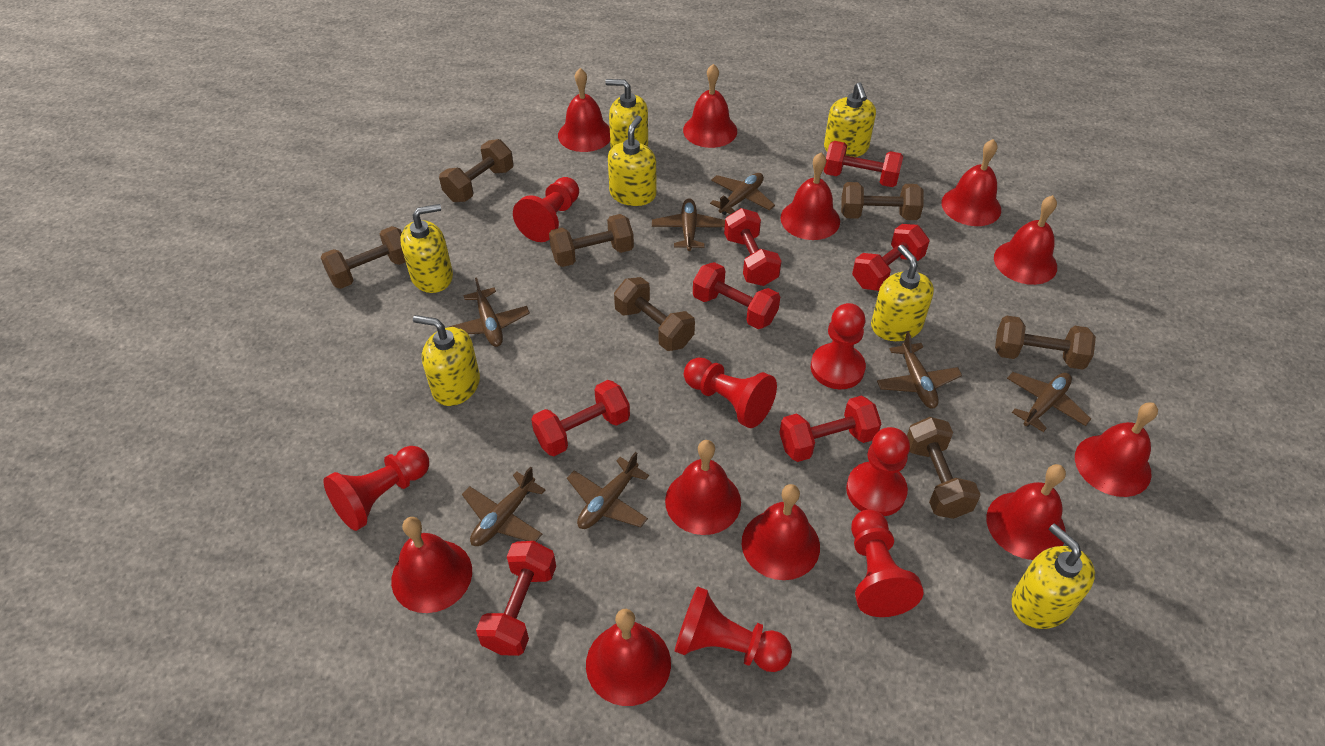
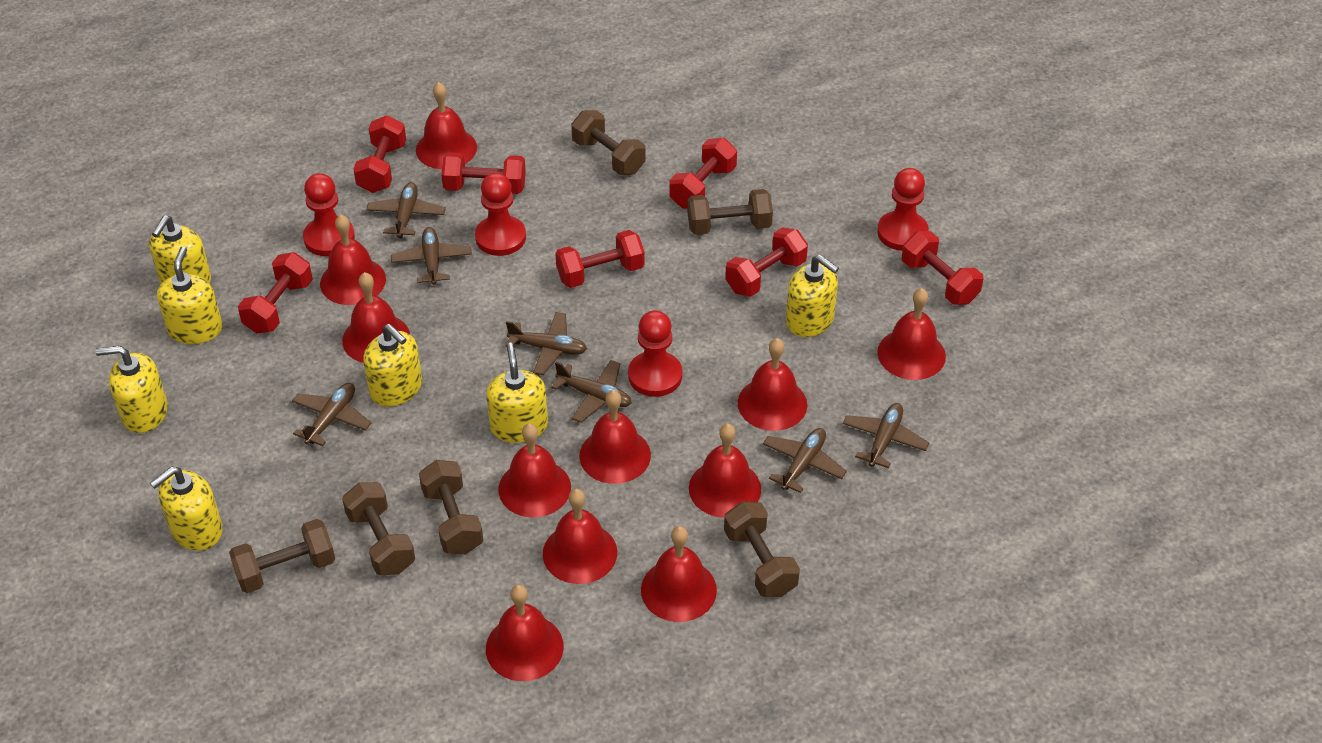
brown dumbbell: [321,226,406,289] [439,139,513,202] [549,214,634,267] [614,277,695,351] [841,182,924,220] [907,417,981,519] [995,315,1096,370] = 7 -> [229,519,335,593] [342,482,415,575] [419,460,483,554] [571,110,646,175] [687,189,773,235] [724,502,800,597] = 6
red pawn: [323,446,429,531] [513,177,579,242] [675,586,792,672] [684,357,777,428] [811,303,866,389] [846,427,910,516] [851,509,924,617] = 7 -> [303,173,355,256] [475,173,526,256] [628,310,682,397] [877,168,929,251] = 4

